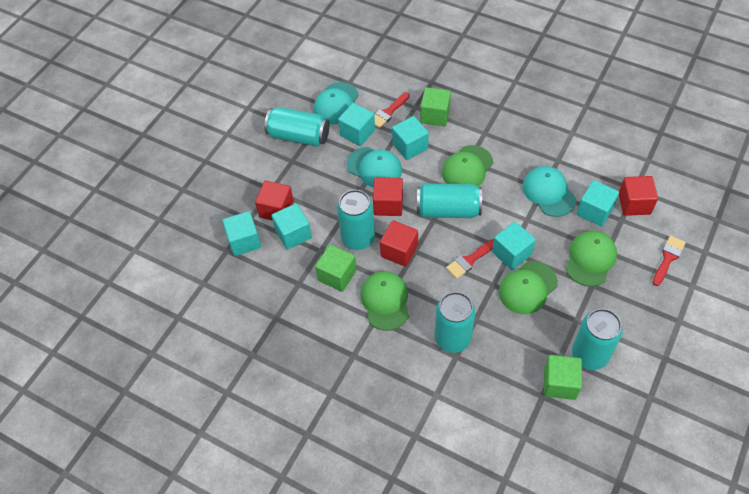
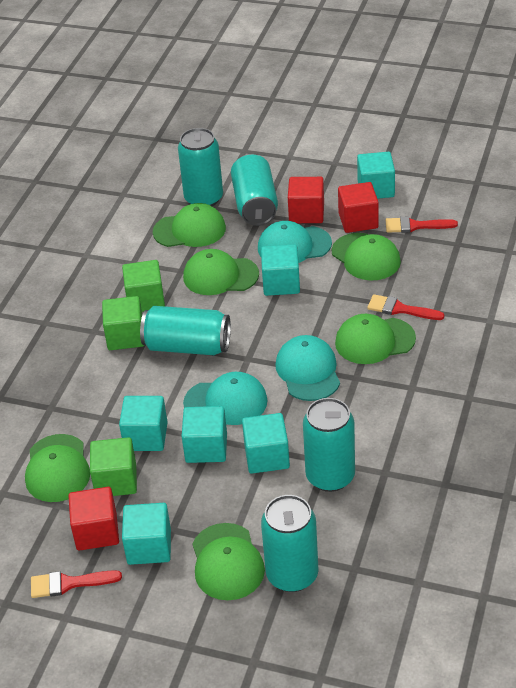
green cap: [361,271,409,331] [442,145,493,187] [499,261,558,314] [566,231,617,286] = 4 -> [25,434,90,502] [153,203,226,247] [183,249,259,295] [192,523,265,600] [331,233,401,281] [335,314,416,364] = 6
red cube: [255,181,294,221] [373,177,403,216] [380,220,418,267] [619,176,658,216] = 4 -> [69,487,119,551] [288,177,324,223] [338,182,379,233] = 3

